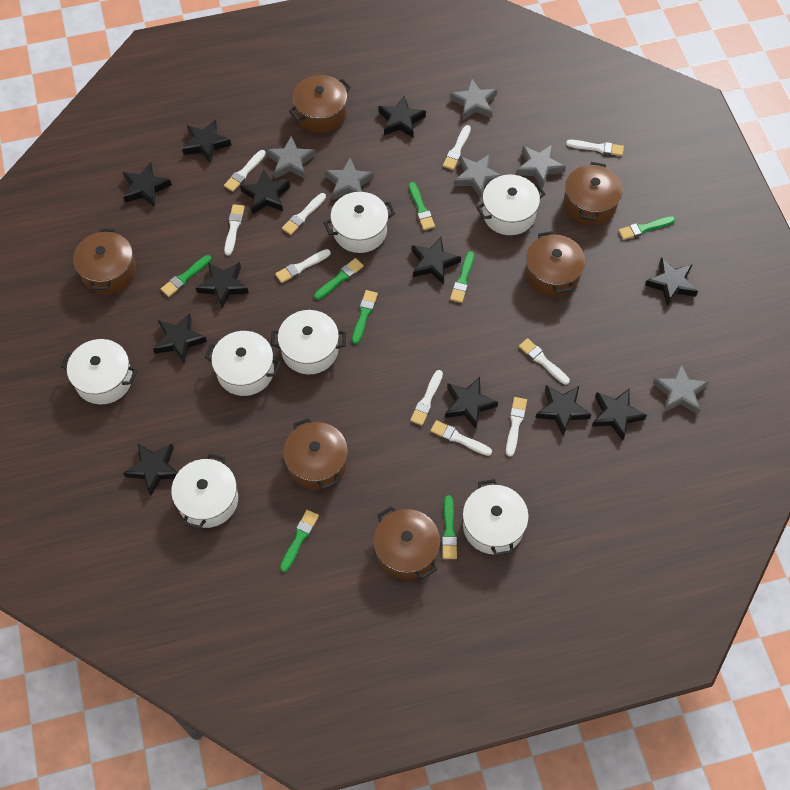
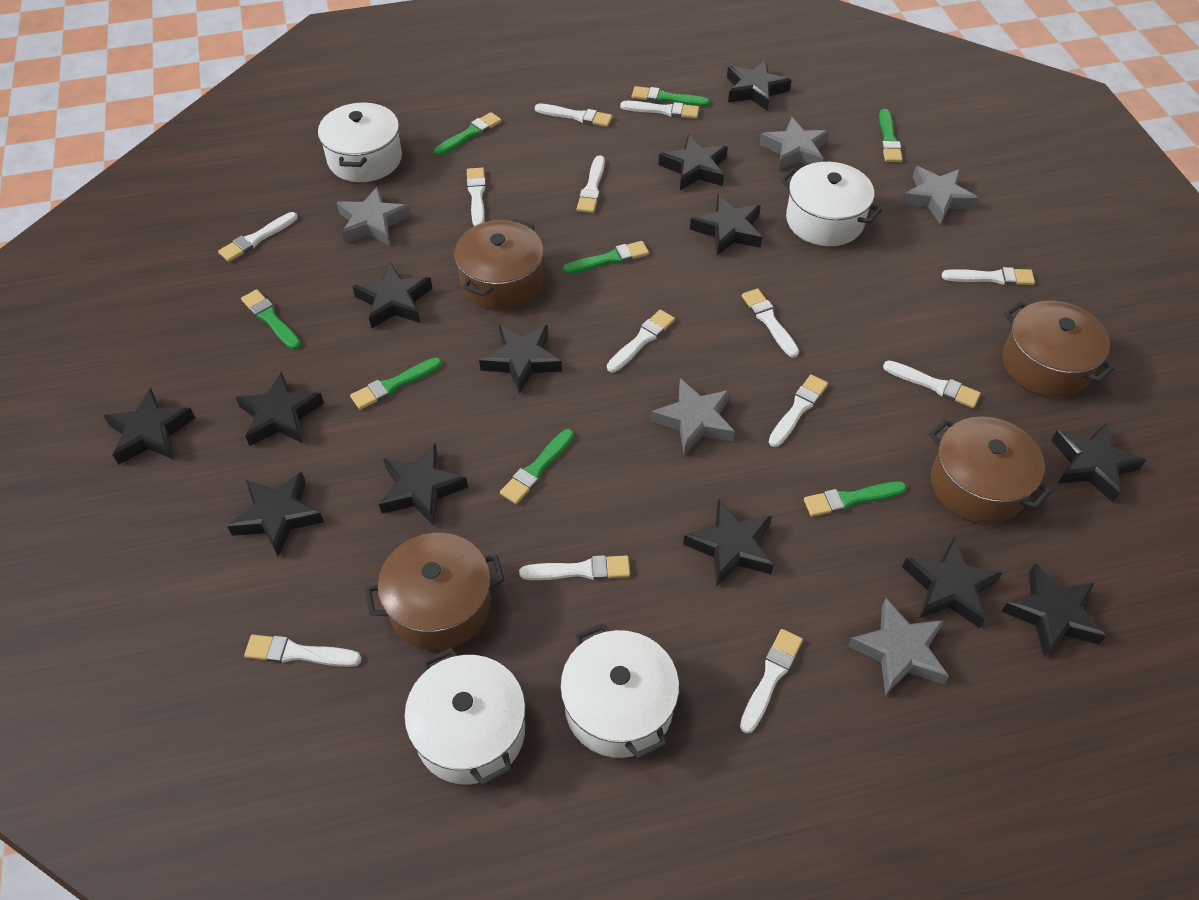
black star: [122,162,172,207] [123,443,178,496] [153,313,207,364] [182,120,231,164] [196,262,249,309] [240,169,290,215] [378,96,426,138] [412,237,461,285] [445,377,498,429] [535,385,592,437] [592,388,647,441] [645,258,698,306] = 12 -> [103,388,195,464] [227,472,324,557] [236,372,324,446] [352,262,432,329] [379,443,468,526] [479,324,562,394] [658,134,728,190] [683,499,774,587] [690,194,762,256] [727,60,791,111] [902,537,1002,628] [1001,563,1107,658] [1051,422,1146,503] = 13
brown pot: [73,229,136,294] [283,418,348,490] [289,75,351,133] [374,506,440,580] [525,231,585,297] [564,162,623,225] = 6 -> [365,533,504,650] [454,219,544,310] [929,417,1051,524] [1003,301,1115,397] = 4
grey star: [266,136,316,179] [325,157,374,200] [450,78,497,120] [454,154,502,199] [516,144,566,188] [653,364,709,414] = 6 -> [337,186,411,246] [651,378,735,455] [759,117,830,171] [848,598,949,696] [902,166,979,224] = 5
white brush: [224,150,266,192] [224,204,245,255] [275,249,331,283] [282,193,326,235] [410,370,443,426] [430,420,492,456] [443,125,471,170] [506,397,527,457] [519,338,570,385] [566,140,624,156] = 10 -> [218,212,298,262] [244,635,362,667] [467,168,486,226] [519,555,630,580] [535,104,612,127] [577,155,605,213] [607,309,675,372] [620,101,699,119] [740,629,803,733] [742,289,799,358] [769,375,828,447] [883,360,981,408] [942,267,1035,286] = 13
white pot: [61,339,137,404] [171,454,238,529] [205,331,281,396] [271,310,346,374] [324,192,395,253] [463,479,529,556] [476,175,545,235] = 7 -> [318,102,402,182] [404,648,526,786] [560,623,679,759] [781,162,882,246] = 4

